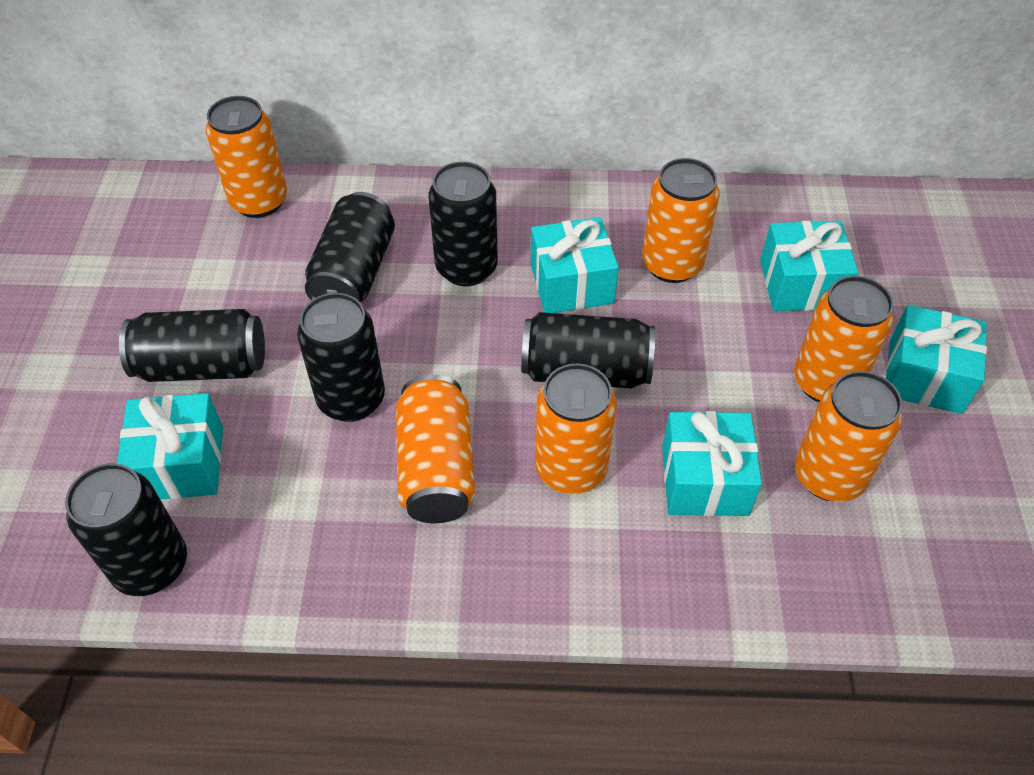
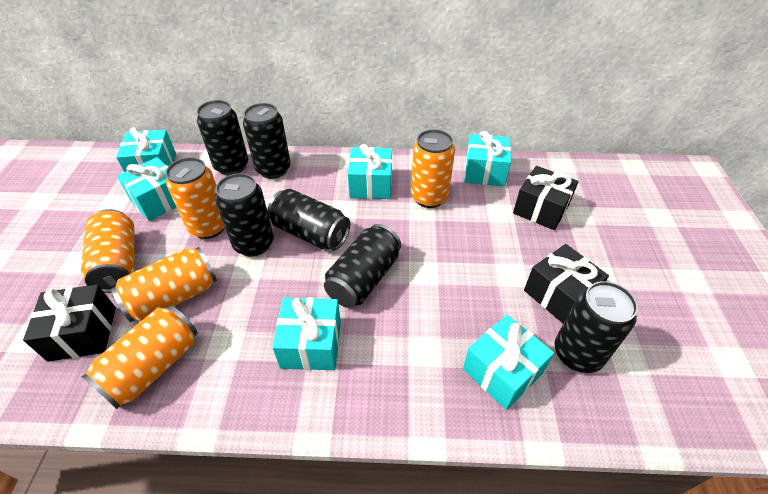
black gift: none = 0 -> [23,285,116,362] [513,166,579,230] [524,244,609,323] = 3
orange can: [206,96,287,218] [396,374,475,523] [535,364,617,494] [642,158,720,283] [794,276,894,402] [795,371,902,502] = 6 -> [81,209,135,293] [82,305,198,409] [111,247,217,322] [166,157,225,239] [411,129,455,208] = 5
turquoise gift: [117,393,223,499] [531,217,619,313] [662,411,762,516] [760,221,858,311] [886,305,987,414] = 5 -> [116,127,176,172] [117,157,176,221] [272,298,341,370] [348,144,392,199] [463,315,554,410] [465,131,511,186] = 6

